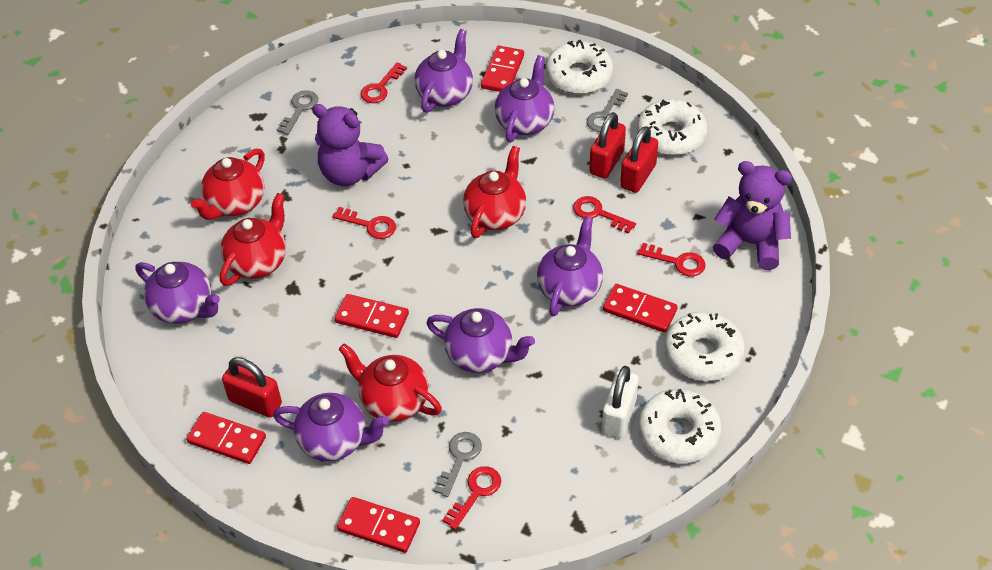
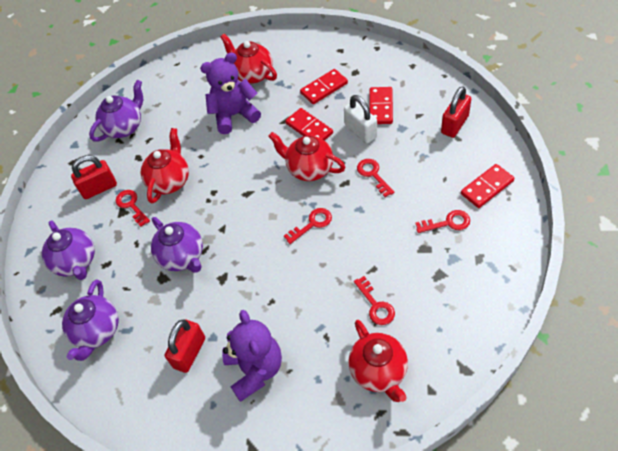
grey key: [277,90,318,135] [433,432,482,497] [587,89,628,132] = 3 -> none = 0
purple teapot: [135,262,220,324] [273,393,389,461] [414,29,473,113] [426,308,535,373] [495,55,554,142] [537,216,603,316] = 6 -> [42,220,95,280] [62,279,119,361] [89,80,143,142] [151,217,203,272] = 4
red domino: [186,412,266,464] [335,294,409,338] [337,497,420,553] [481,46,524,92] [603,284,678,333] = 5 -> [285,108,333,141] [300,69,348,104] [369,87,393,124] [461,164,514,208] = 4
white donut: [546,40,613,94] [637,99,708,155] [638,389,722,464] [664,312,745,381] = 4 -> none = 0

